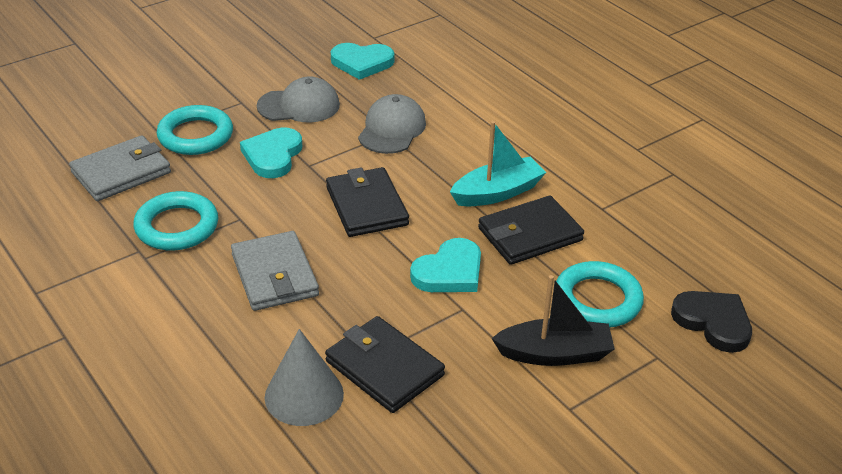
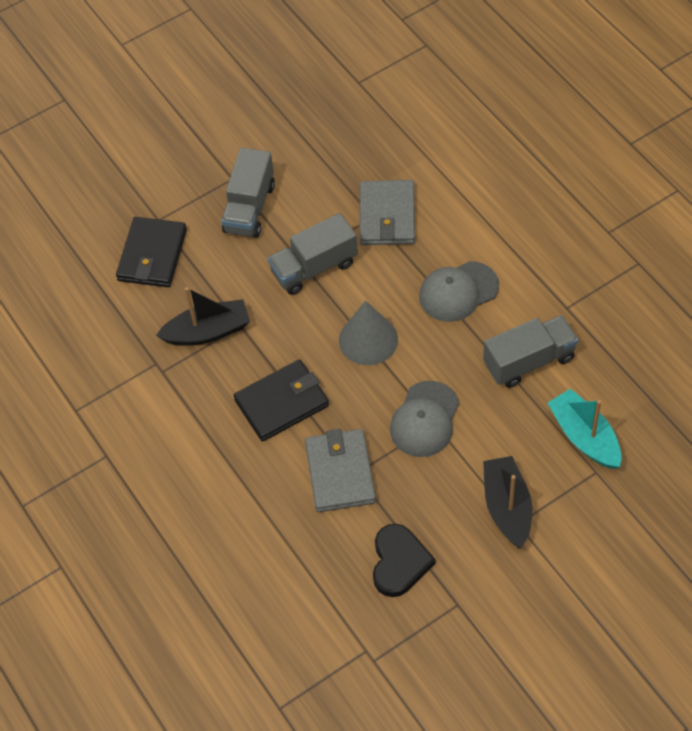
black boat: [491,275,615,366] = 1 -> [156,287,250,346] [483,456,532,548] = 2
black wallet: [325,316,445,413] [326,167,409,237] [478,196,584,265] = 3 -> [116,217,187,287] [234,359,329,441] = 2
grey truck: none = 0 -> [221,148,275,238] [268,213,358,295] [483,315,578,388] = 3
turquoise heart: [240,127,302,178] [331,43,394,80] [410,238,481,292] = 3 -> none = 0
turquoise ring: [134,191,218,251] [157,105,233,155] [556,261,644,327] = 3 -> none = 0

